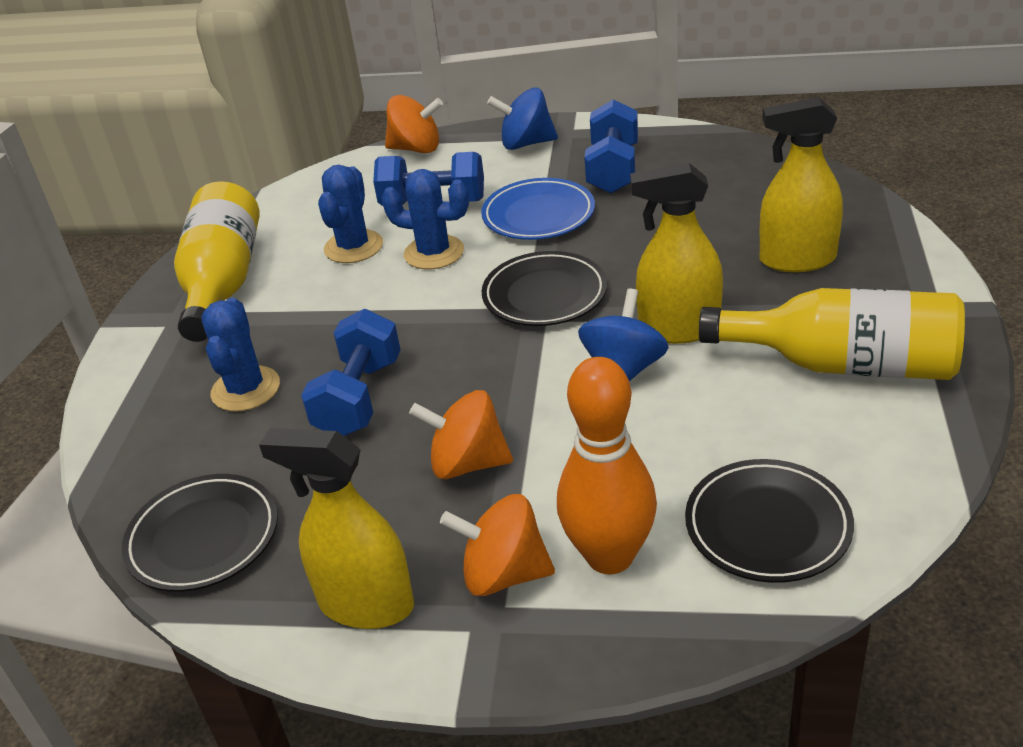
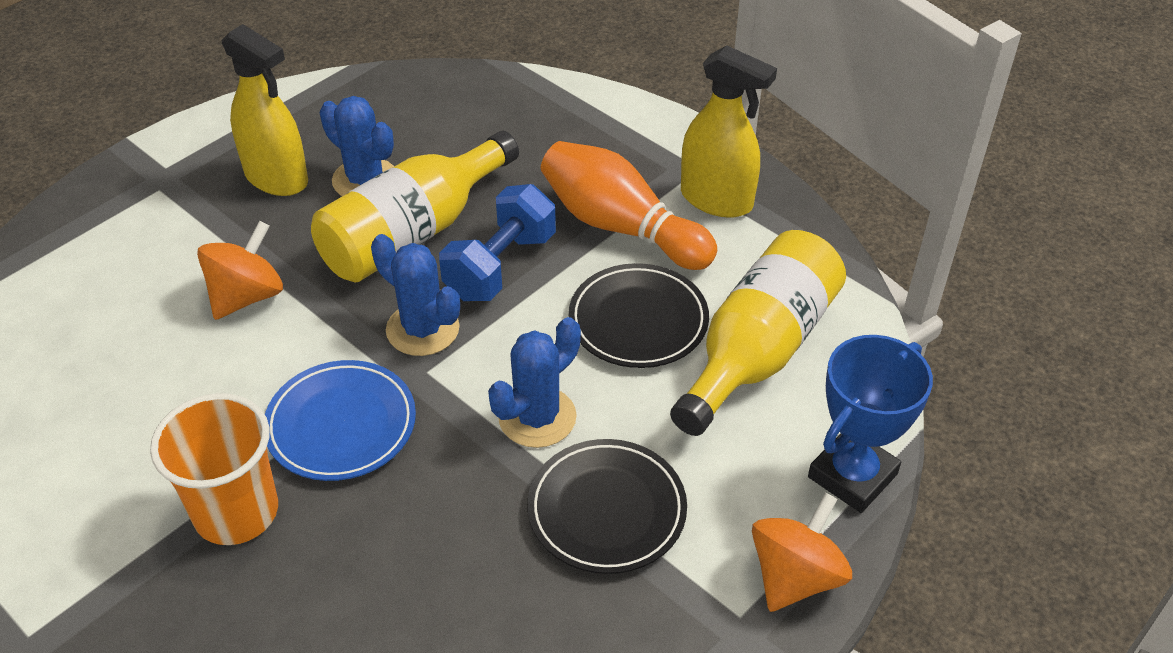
black plate: [122,474,278,592] [482,251,607,326] [685,459,854,583] = 3 -> [527,439,687,574] [569,263,709,368] = 2
blue dumbbell: [301,309,401,436] [373,152,484,206] [584,99,638,193] = 3 -> [439,184,556,301] = 1
blue spinning top: [487,88,558,150] [578,288,668,381] = 2 -> none = 0
blue trophy: none = 0 -> [808,335,933,513] = 1
orange cup: none = 0 -> [150,393,278,545] = 1
orange spinning top: [385,95,443,153] [409,390,513,479] [440,494,555,596] = 3 -> [197,221,283,320] [752,493,852,612] = 2
yellow spray bottle: [259,428,414,629] [630,163,723,344] [760,97,843,272] = 3 -> [222,24,308,196] [681,45,777,218] = 2

